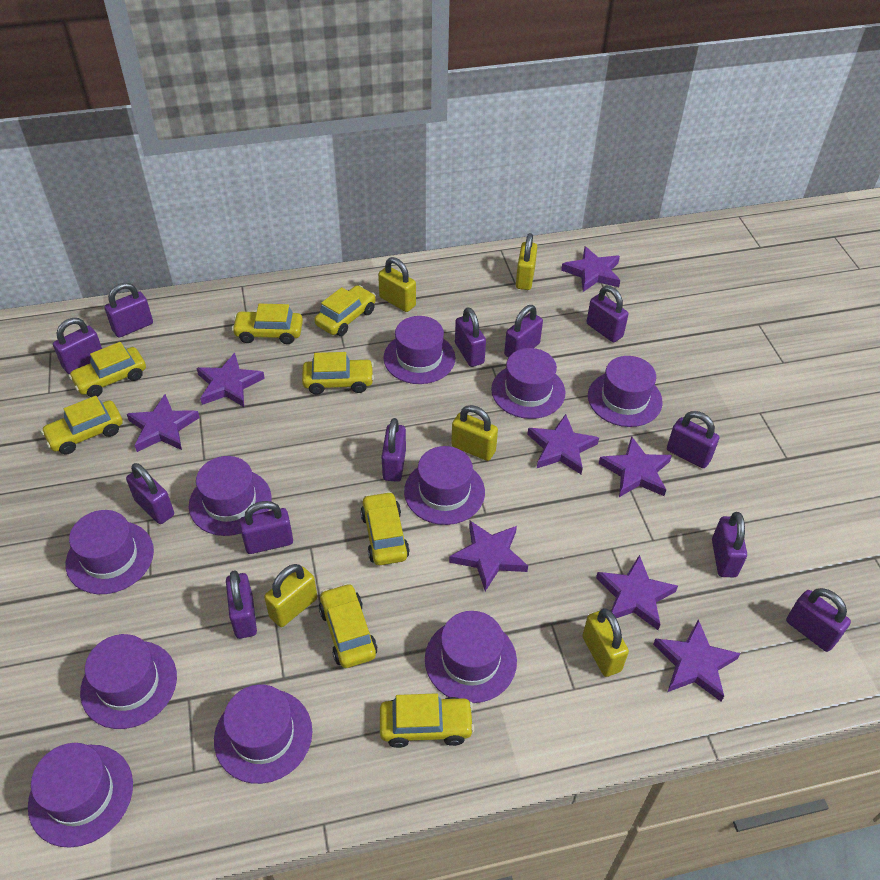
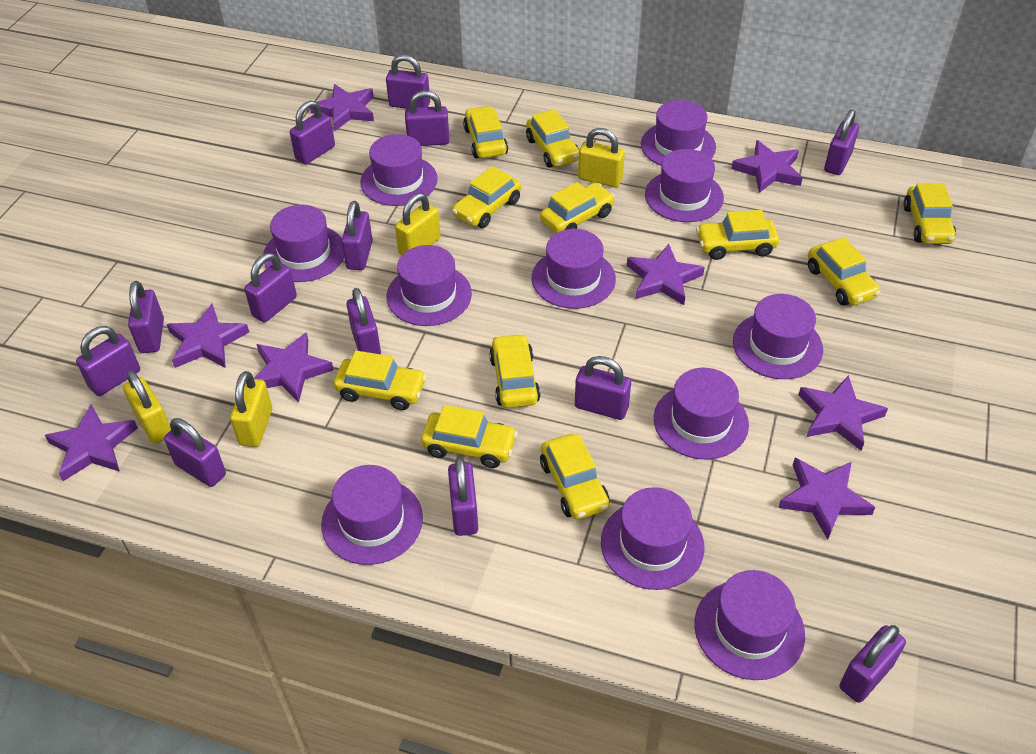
purple hat: [28,743,133,848] [66,510,154,594] [80,634,177,729] [189,456,272,536] [214,684,312,784] [383,316,455,384] [404,446,485,525] [425,611,517,703] [491,348,565,419] [588,356,663,427] = 10 -> [263,205,344,282] [321,465,423,565] [360,134,438,206] [387,245,472,326] [532,229,616,309] [601,487,705,590] [641,100,716,166] [645,149,724,222] [654,368,749,460] [694,570,805,680] [733,294,823,379] = 11
purple padlock: [53,318,102,374] [104,283,153,338] [126,463,174,524] [226,571,257,639] [239,501,293,554] [382,418,406,482] [455,307,486,367] [504,305,543,358] [586,286,628,342] [667,411,719,468] [712,512,747,578] [786,588,851,652] = 12 -> [76,326,140,396] [128,281,164,353] [164,418,226,487] [244,253,297,322] [290,101,335,164] [342,201,373,270] [346,288,381,354] [386,54,430,109] [405,91,450,146] [448,457,478,536] [575,356,631,420] [824,109,859,175] [840,625,906,703] = 13
yellow car: [41,396,123,454] [69,342,146,397] [232,304,303,344] [302,352,374,395] [314,285,376,336] [319,583,378,668] [360,491,410,565] [380,693,475,748] = 8 -> [334,351,426,410] [421,405,518,468] [452,166,521,228] [463,106,508,158] [489,333,540,408] [526,109,579,168] [540,182,615,233] [540,434,609,520] [696,210,779,260] [808,237,881,306] [903,183,956,244] = 11
yellow padlock: [264,564,317,627] [378,257,416,312] [451,405,498,461] [516,233,537,290] [582,608,629,677] = 5 -> [123,370,171,444] [230,371,272,447] [395,193,441,255] [578,128,625,187] = 4

